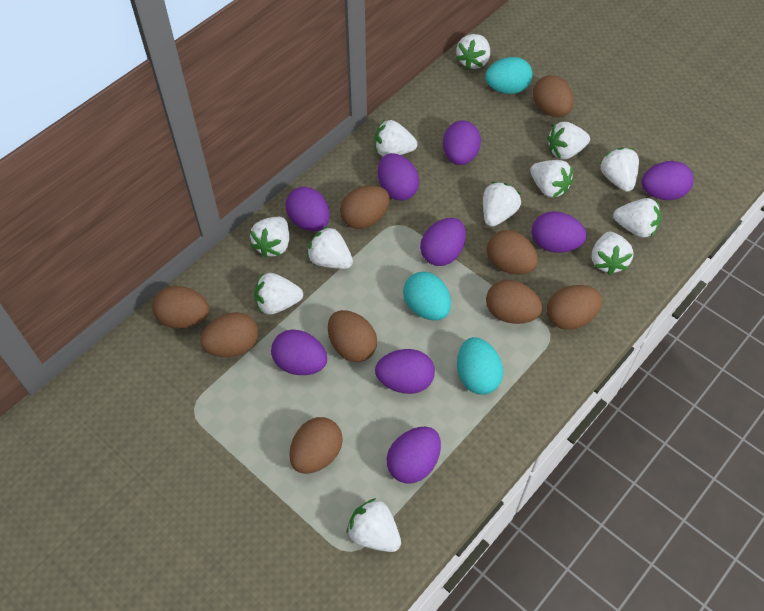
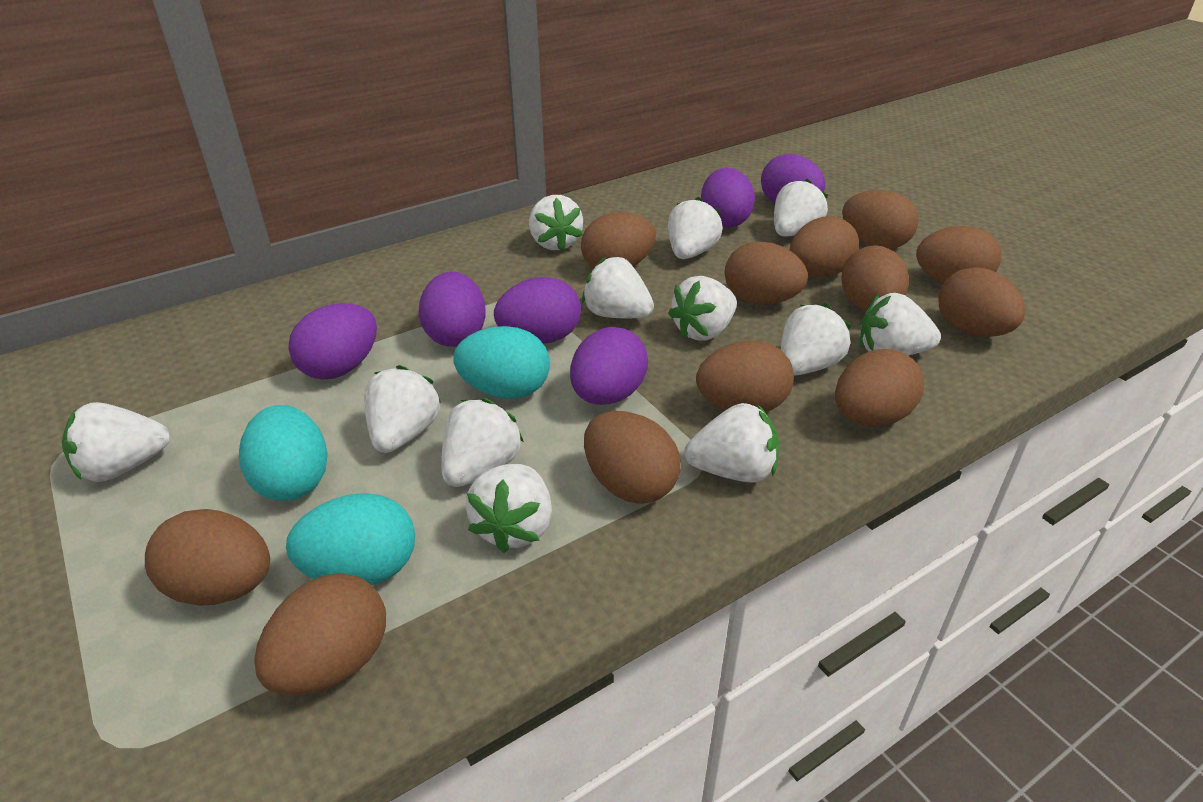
brown egg: [152,286,209,329] [200,312,258,357] [289,417,343,474] [328,310,377,362] [340,185,390,229] [486,280,542,324] [487,230,538,275] [533,75,574,117] [547,285,602,330] = 9 -> [145,509,270,605] [254,573,386,696] [581,212,656,268] [584,411,681,504] [696,341,794,412] [725,242,808,305] [790,216,859,277] [835,349,924,427] [842,190,918,249] [842,245,909,311] [916,226,1001,283] [938,267,1025,337] = 12
purple egg: [271,330,327,375] [285,186,330,232] [375,349,435,394] [378,153,419,201] [387,427,441,484] [420,218,466,266] [443,121,481,165] [532,211,587,253] [641,161,694,200] = 9 -> [288,303,377,380] [419,271,486,347] [494,277,581,344] [570,327,648,405] [701,168,755,228] [761,154,825,203] = 6

